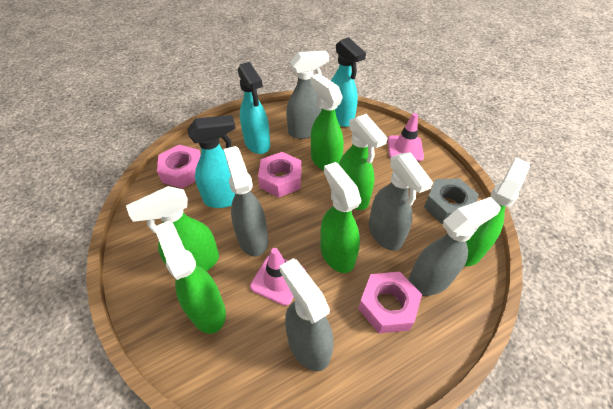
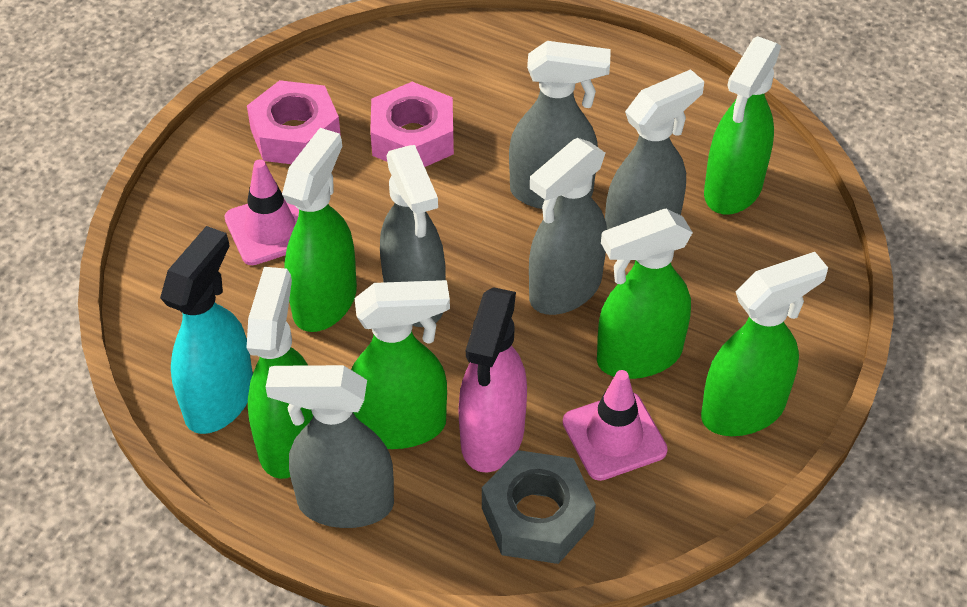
pink nut: [157,145,201,189] [258,152,302,197] [358,272,422,333] = 3 -> [247,80,341,164] [370,82,454,167] = 2
pink spray bottle: none = 0 -> [459,287,527,473] = 1
turquoise spray bottle: [188,115,236,208] [238,62,270,154] [331,37,366,127] = 3 -> [160,226,253,434] = 1

